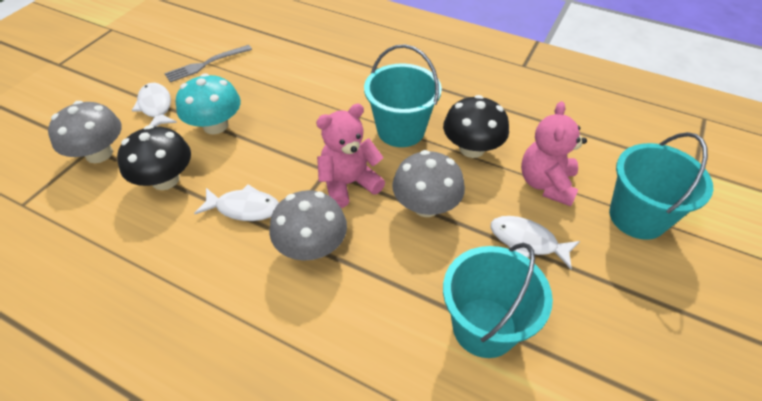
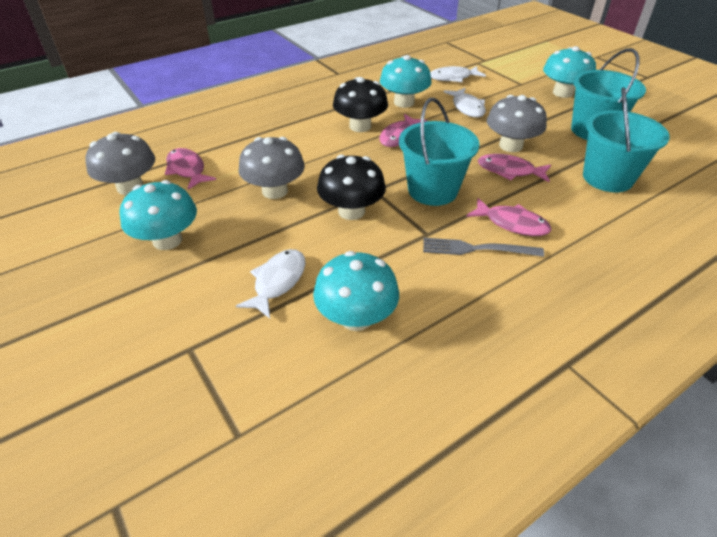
pink fish: none = 0 -> [165,148,216,190] [379,114,427,147] [466,198,551,236] [478,154,551,182] = 4
pink teddy bear: [316,104,385,208] [521,101,587,206] = 2 -> none = 0
turquoise mushroom: [176,73,241,134] = 1 -> [120,180,197,250] [313,251,399,331] [380,55,431,108] [543,46,596,98] = 4

